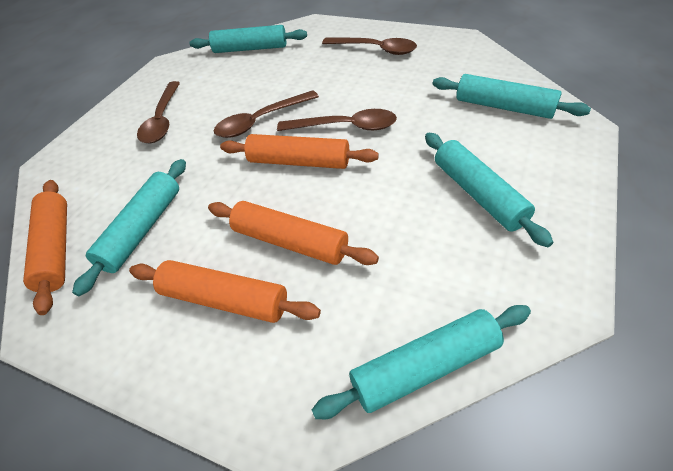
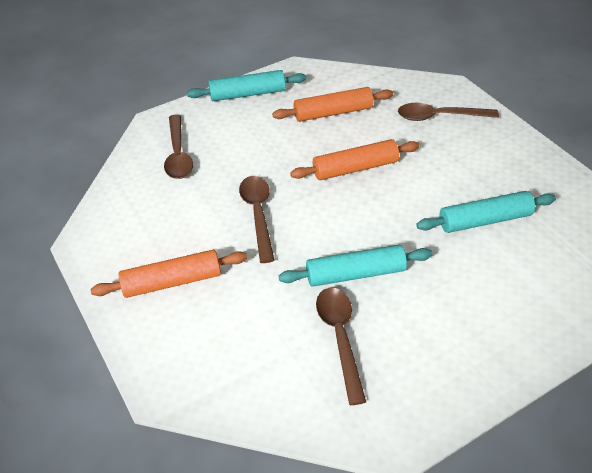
orange rolling pin: [23,180,67,315] [129,260,321,323] [208,201,379,265] [220,134,379,169] = 4 -> [91,250,247,298] [272,87,393,122] [290,139,420,180] = 3
turquoise rolling pin: [72,159,186,296] [189,25,307,53] [312,305,531,419] [425,133,553,247] [433,74,591,119] = 5 -> [187,70,306,101] [279,245,432,287] [416,191,556,233] = 3

